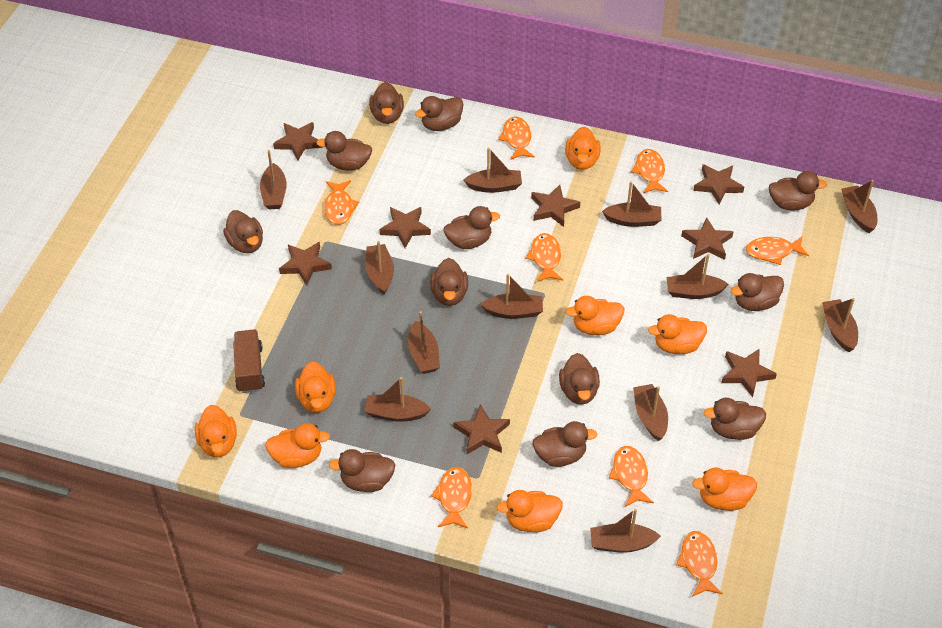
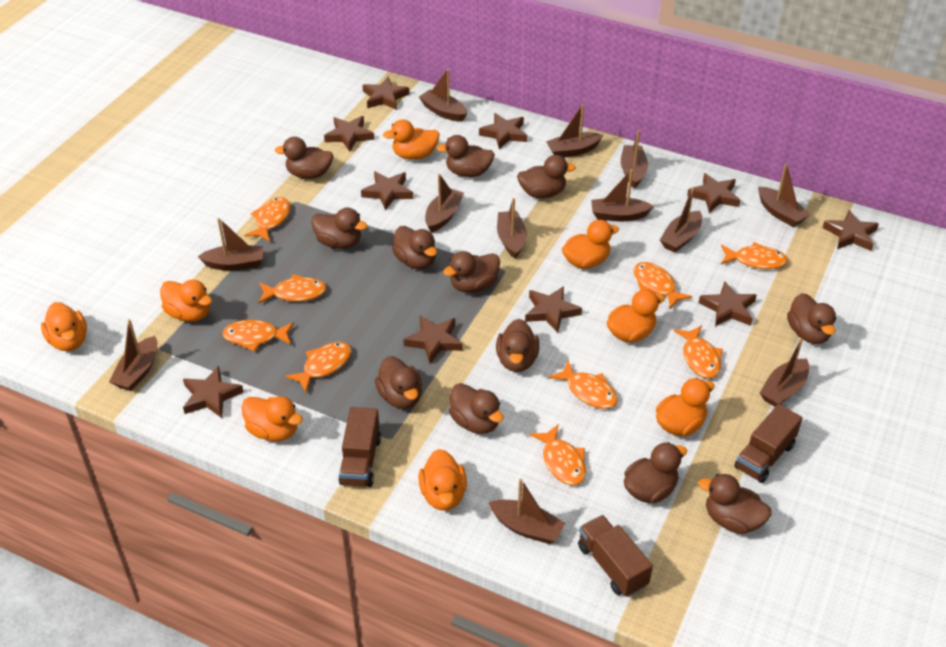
brown star: [273,122,323,160] [279,242,332,286] [379,207,431,248] [454,404,510,455] [531,185,580,227] [681,218,733,260] [693,164,744,204] [721,349,777,397] = 8 -> [183,366,243,418] [324,116,374,152] [361,172,413,210] [362,77,410,110] [403,315,462,364] [479,113,527,149] [525,286,582,333] [687,173,740,213] [699,281,757,326] [823,210,879,251] = 10
brown truck: [233,329,265,393] = 1 -> [339,407,381,487] [578,515,653,597] [734,404,803,483] = 3
orange fish: [324,180,359,225] [431,467,472,529] [498,116,535,160] [525,233,563,282] [609,446,654,507] [631,149,668,193] [676,531,723,597] [746,236,809,265] = 8 -> [222,320,294,352] [245,197,290,242] [258,274,327,304] [285,342,351,392] [530,424,586,485] [549,360,618,409] [633,262,692,309] [674,325,723,378] [721,242,788,269] = 9

